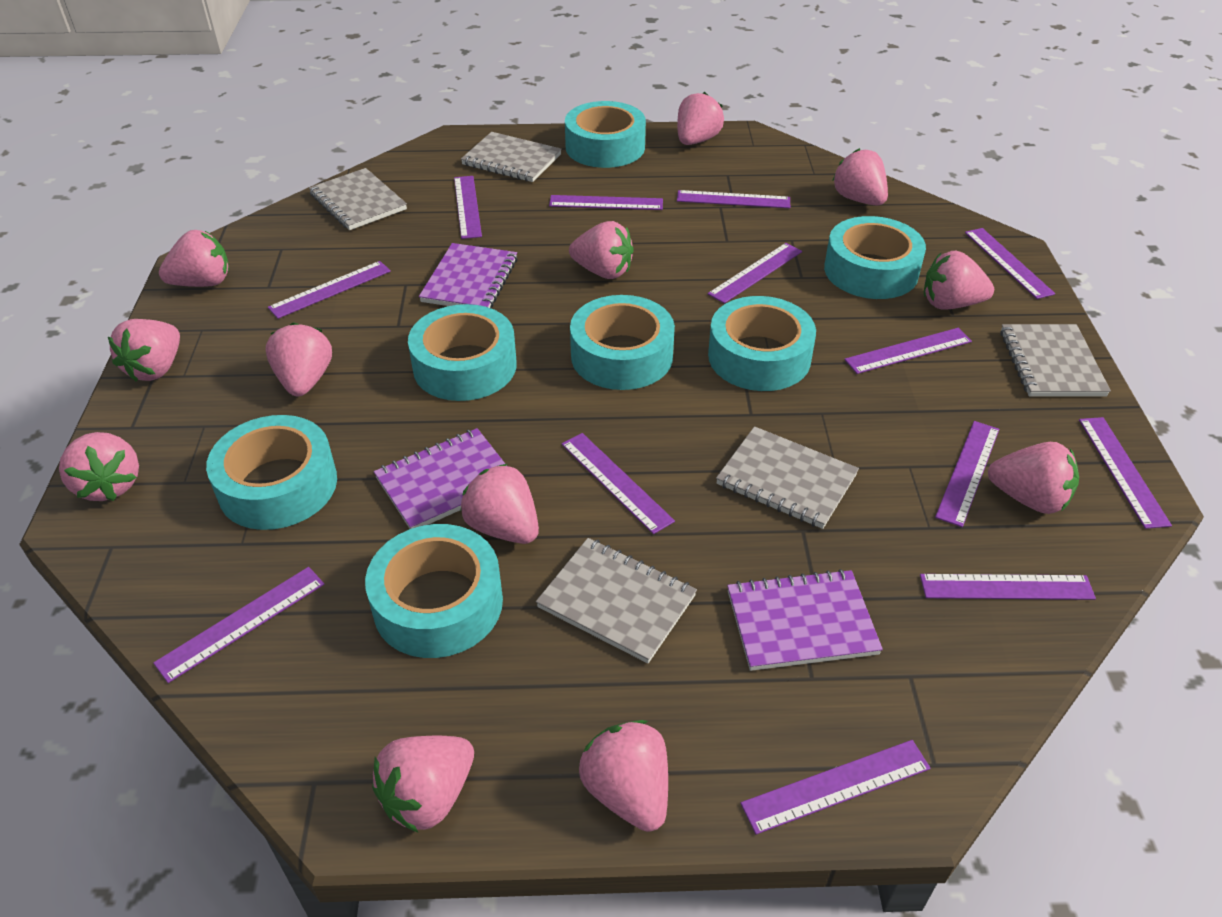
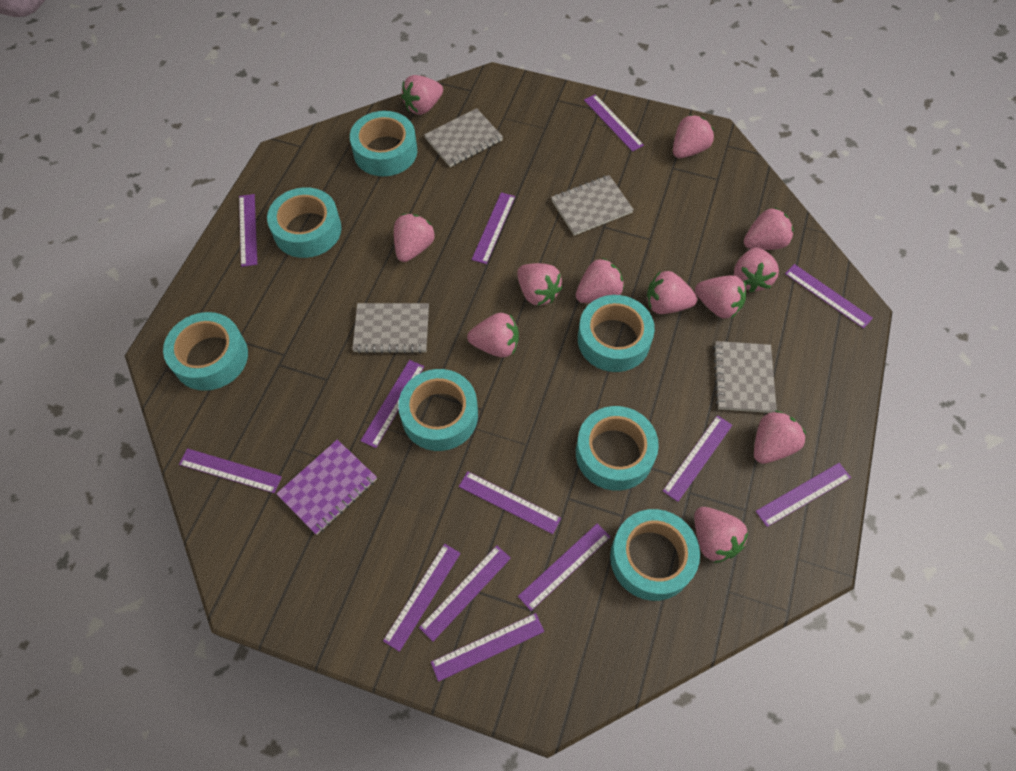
grey notebook: [309,168,407,230] [461,132,562,182] [536,538,697,663] [716,426,859,529] [1000,324,1111,397] = 5 -> [352,303,429,354] [424,108,503,167] [551,175,634,236] [713,341,777,413] = 4
purple notebook: [374,428,507,529] [419,243,518,308] [727,569,883,671] = 3 -> [276,439,377,535] = 1

